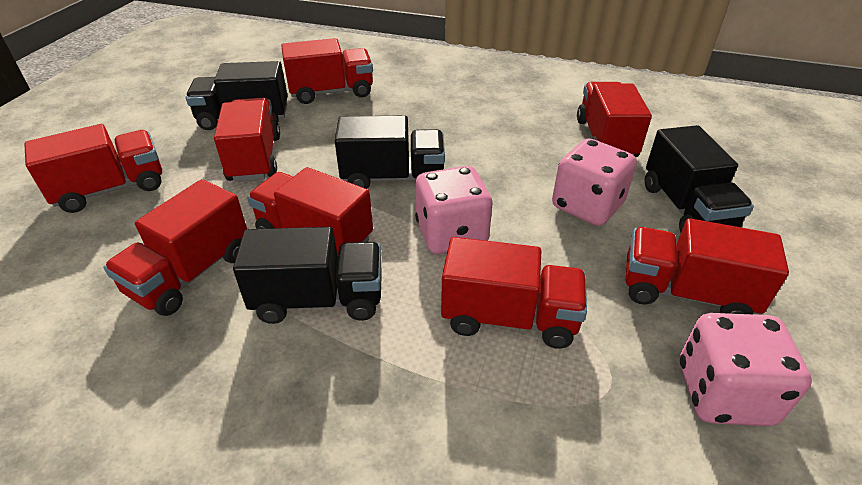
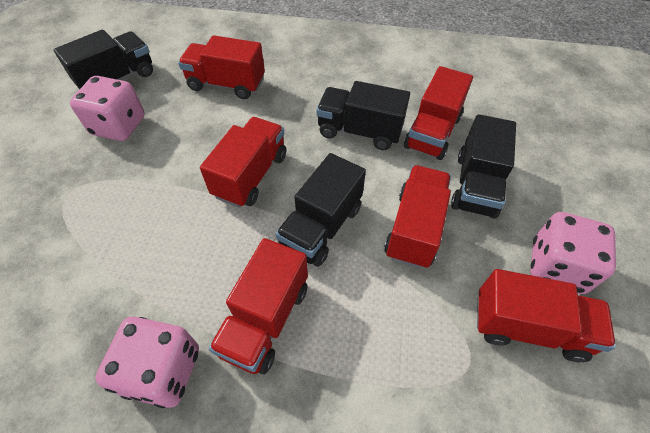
red truck: [24,124,162,213] [103,179,247,316] [214,97,280,182] [247,167,373,256] [281,38,373,104] [441,237,587,349] [577,82,652,157] [626,218,789,314] = 8 -> [178,35,265,99] [200,117,286,208] [209,238,308,374] [384,165,451,269] [404,66,473,160] [477,269,616,362] = 6

